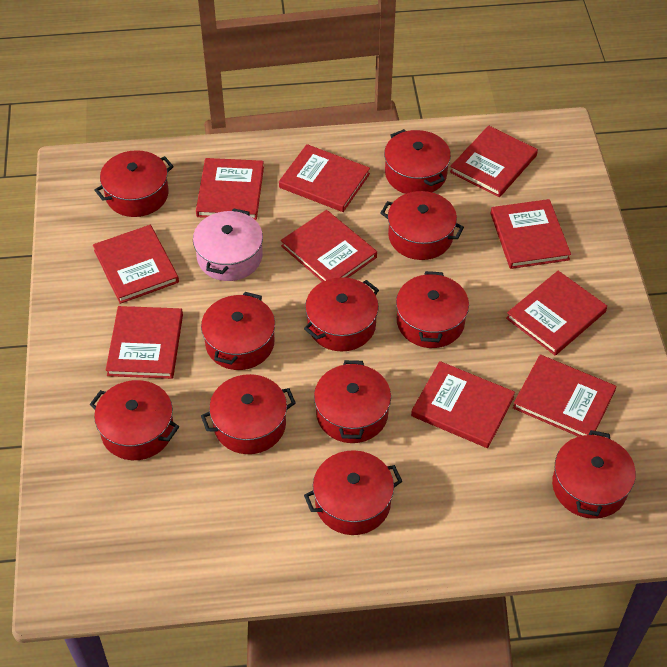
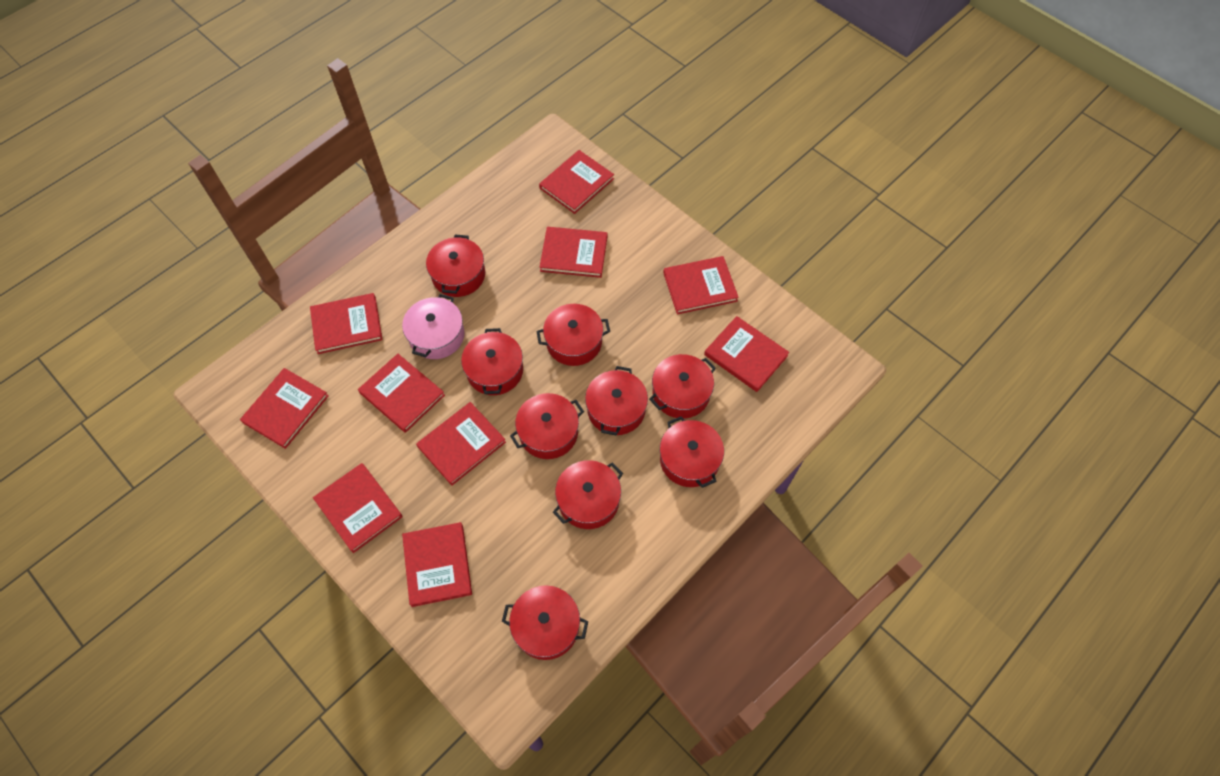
red pot: [90,380,179,460] [94,150,174,217] [201,292,275,370] [201,374,296,454] [304,277,379,352] [304,450,402,535] [314,360,391,443] [380,191,464,260] [384,129,451,194] [396,271,469,348] [552,430,636,519] = 11 -> [426,235,485,297] [461,328,523,395] [502,585,588,660] [510,393,584,459] [536,304,610,366] [553,460,623,529] [585,366,648,435] [649,354,716,419] [660,416,724,488] = 9

